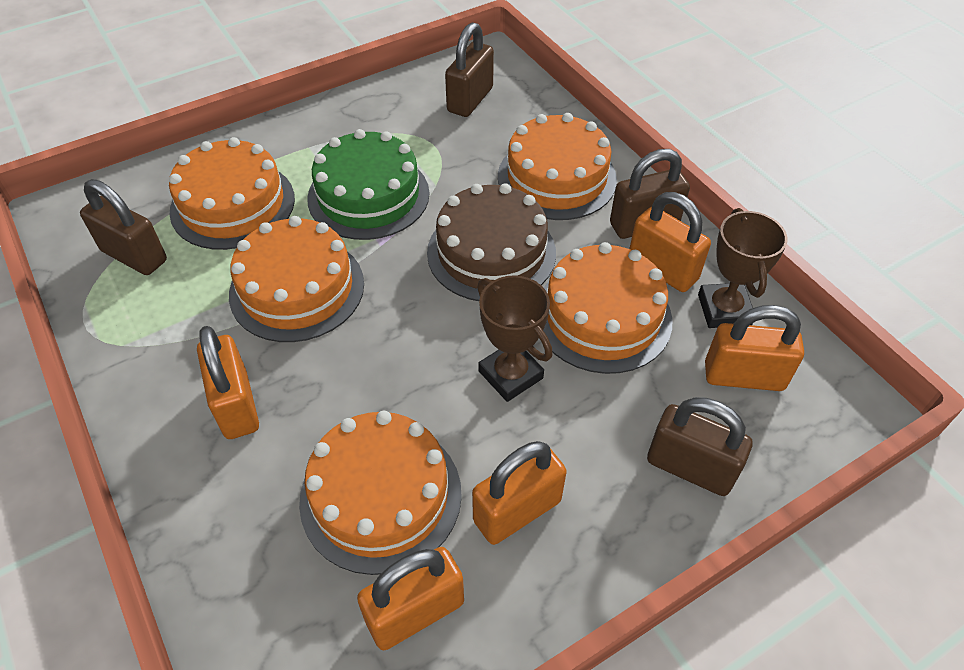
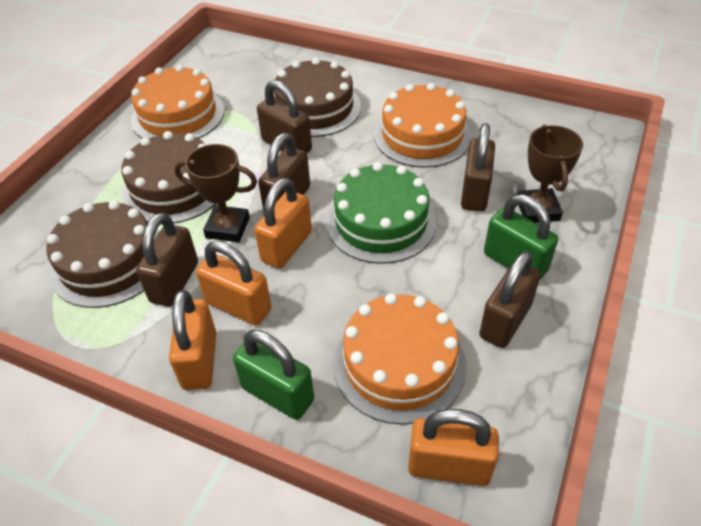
brown cake: [427,183,556,301] = 1 -> [46,200,159,308] [121,131,216,223] [274,58,361,137] = 3
brown padlock: [80,179,167,275] [445,22,494,117] [610,149,690,239] [647,397,753,496] = 4 -> [136,212,198,307] [257,80,312,153] [258,133,310,211] [461,123,495,211] [479,251,541,348] = 5
green padlock: none = 0 -> [233,330,314,420] [484,195,558,279] = 2
orange cake: [169,137,295,250] [229,216,364,342] [299,411,462,575] [498,113,617,220] [543,242,672,374] = 5 -> [131,65,225,139] [333,293,466,425] [374,83,472,168] = 3
orange padlock: [197,326,259,439] [357,547,464,650] [472,441,567,545] [629,192,711,292] [705,305,804,391] = 5 -> [169,290,216,390] [196,241,272,325] [254,178,312,269] [408,409,499,486] = 4

